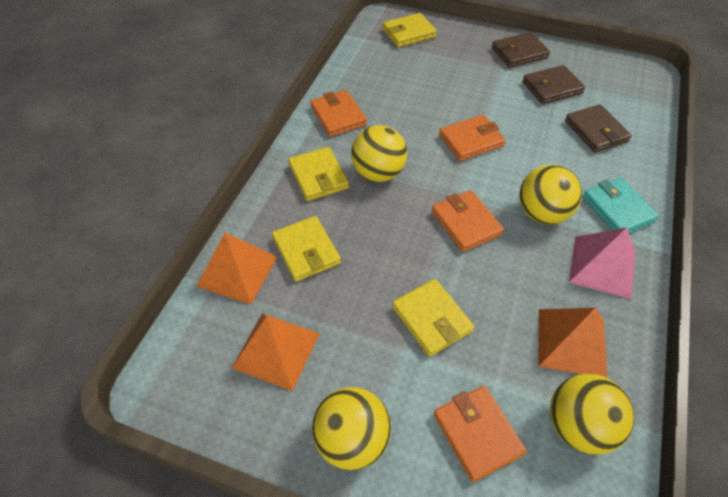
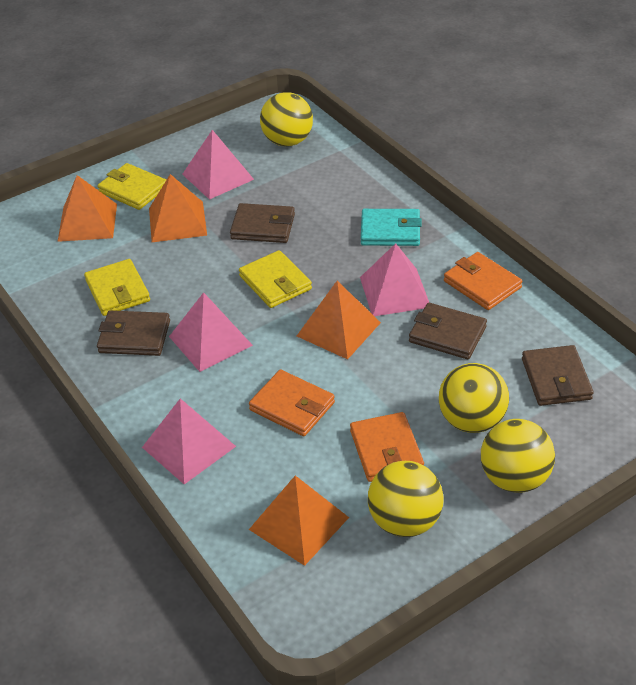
brown wallet: [492,32,550,68] [522,65,585,104] [565,104,632,153] = 3 -> [97,310,170,356] [230,203,295,243] [409,303,487,359] [522,345,594,406] = 4
orange pyramid: [196,233,277,305] [232,313,320,391] [538,308,607,378] = 3 -> [57,175,117,242] [149,174,207,242] [249,475,349,566] [297,281,381,359] = 4
orange wallet: [310,90,367,137] [432,190,504,252] [434,386,527,482] [439,115,506,161] = 4 -> [249,370,335,436] [350,412,424,482] [444,252,522,310] = 3
pink pyramid: [569,227,635,299] = 1 -> [142,398,236,484] [169,292,253,372] [182,130,254,200] [360,243,429,316] = 4
yellow wallet: [272,216,341,282] [288,147,349,201] [383,13,437,47] [392,279,474,357] = 4 -> [84,259,150,316] [97,163,166,210] [239,250,312,308] = 3

